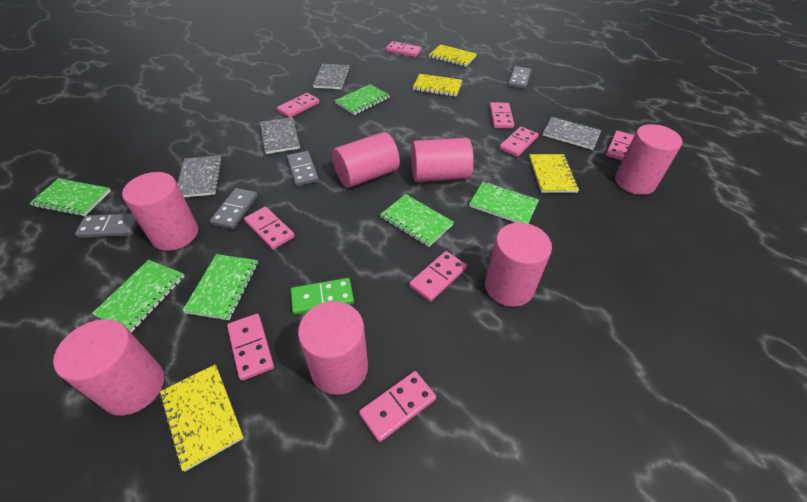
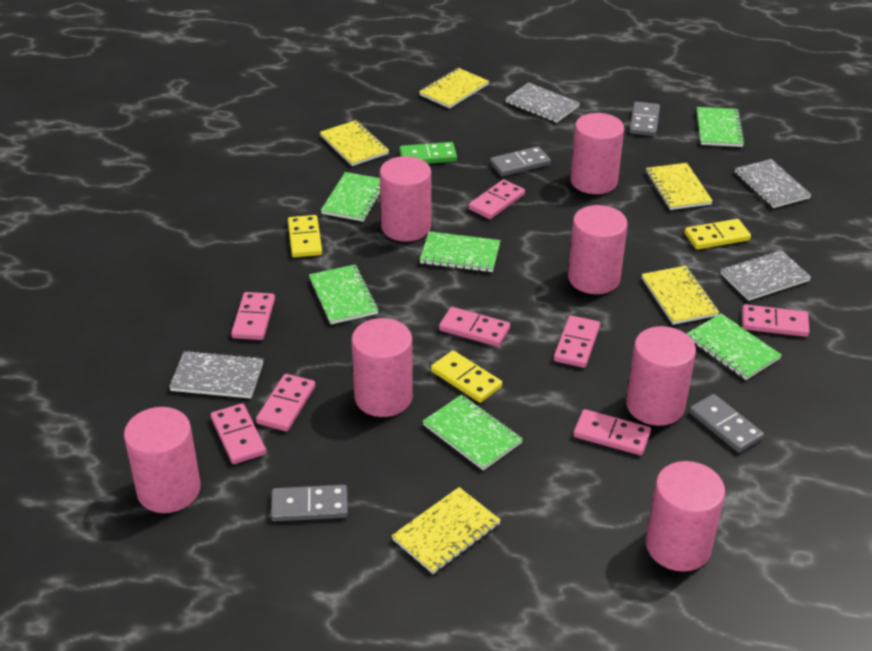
pink domino: [227,314,274,381] [244,207,295,250] [277,93,320,118] [359,371,436,442] [386,41,422,57] [409,251,467,302] [490,102,514,129] [499,127,538,157] [606,130,634,161] = 9 -> [211,403,266,464] [231,292,275,340] [256,374,315,431] [439,307,510,347] [468,179,525,219] [554,315,600,368] [573,409,651,455] [742,304,809,337] = 8
yellow domino: none = 0 -> [288,215,322,257] [431,350,502,403] [685,219,751,249] = 3
yellow notebook: [160,364,244,472] [413,74,462,97] [429,44,477,67] [529,154,579,193] = 4 -> [320,120,389,166] [391,487,501,574] [419,68,489,109] [641,266,719,325] [646,163,713,210] = 5

